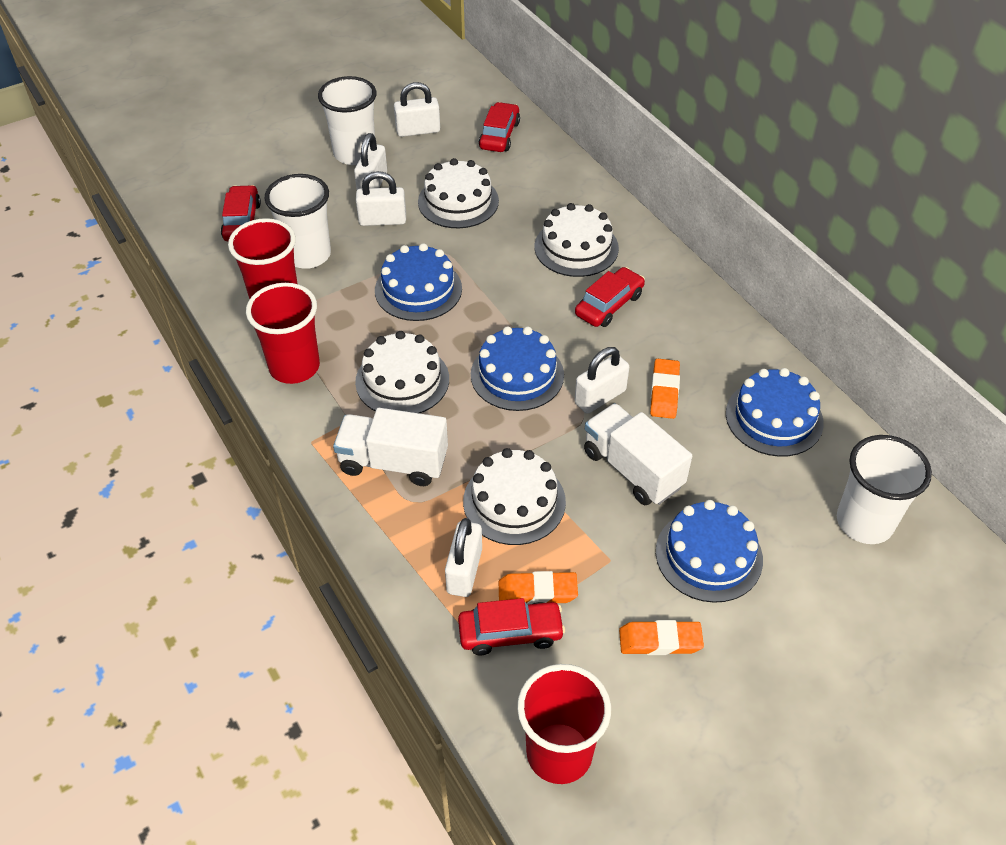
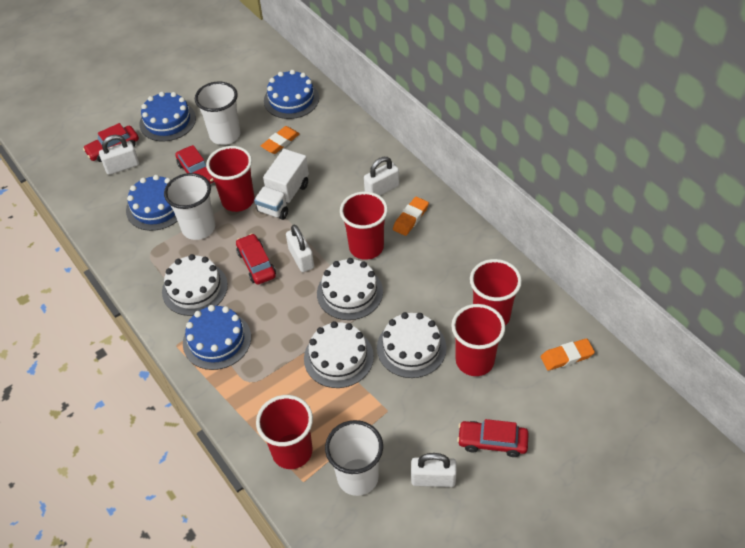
red cup: [228,218,298,299] [246,283,320,384] [517,664,611,784] = 3 -> [206,146,255,212] [256,395,313,469] [340,192,388,260] [451,304,505,376] [470,259,522,326] = 5
white padlock: [354,133,387,190] [356,171,406,226] [394,82,440,137] [445,518,482,597] [575,347,629,414] = 5 -> [99,135,139,175] [286,225,314,272] [364,157,399,196] [411,453,457,487] = 4
white truck: [333,408,448,486] [584,403,692,505] = 2 -> [254,149,309,220] = 1

